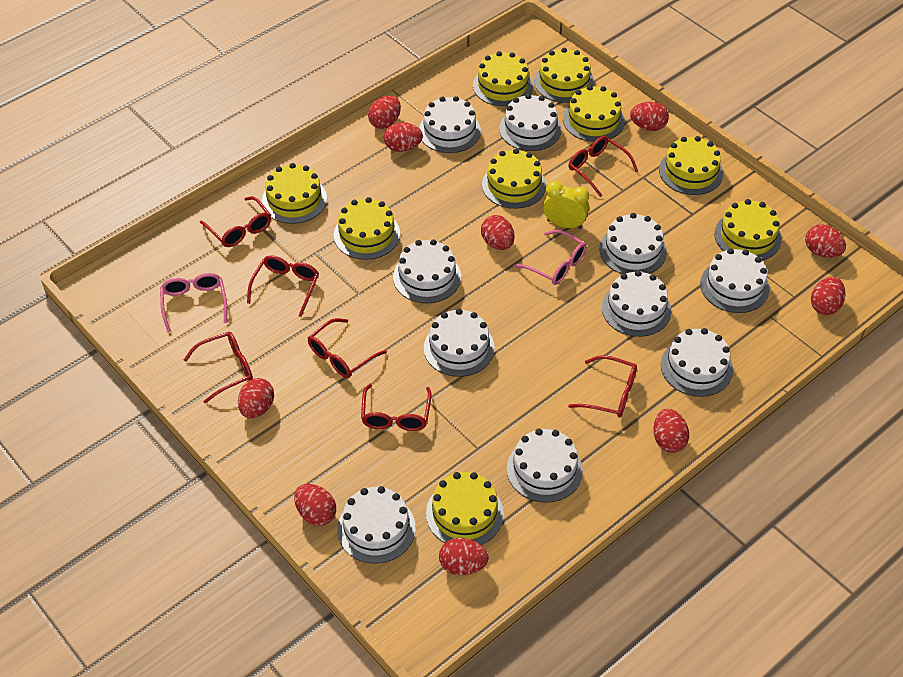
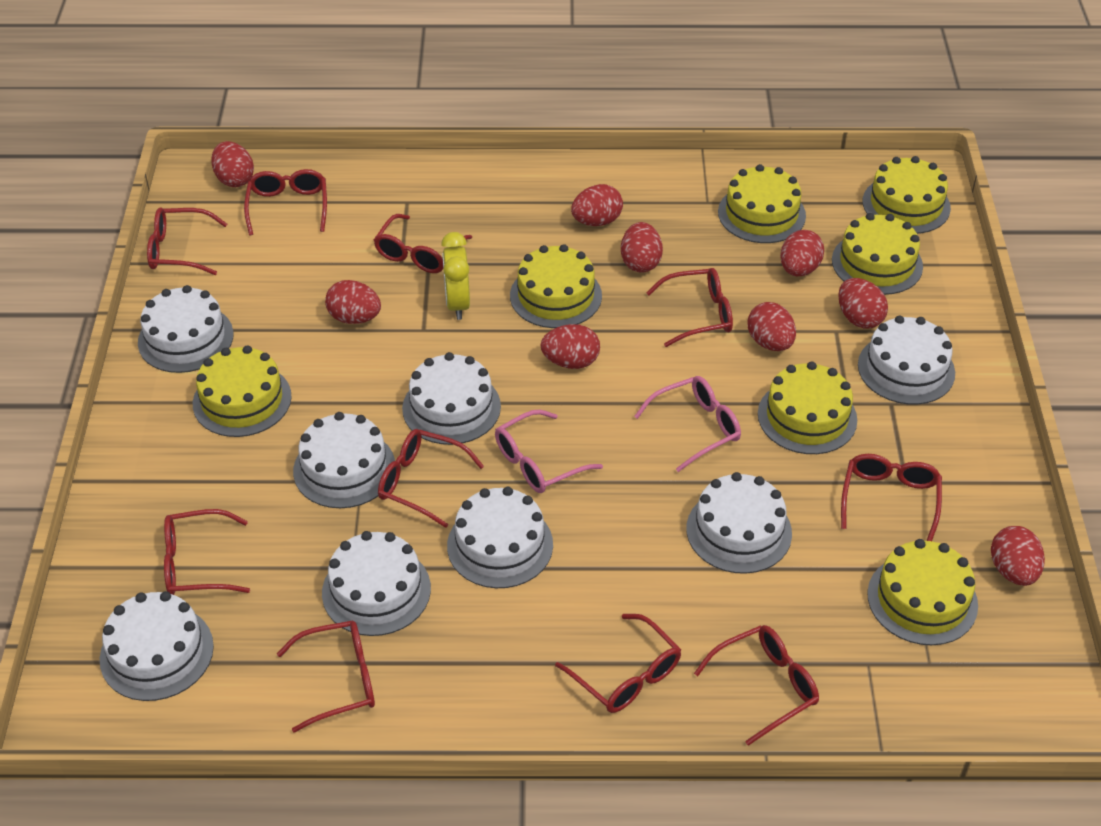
red egg: [238,378,274,418] [294,484,336,526] [368,96,401,129] [384,122,423,152] [439,538,489,575] [481,215,514,250] [630,102,669,131] [653,409,689,453] [805,224,846,258] [811,276,845,315] = 10 -> [211,141,254,187] [325,280,381,324] [541,324,600,369] [571,184,623,226] [621,222,663,273] [748,302,796,351] [780,230,824,276] [838,278,888,329] [991,526,1045,586] = 9
red glasses: [184,332,253,403] [200,196,271,247] [247,255,319,317] [308,318,387,378] [361,384,431,431] [568,136,638,197] [568,355,637,418] = 7 -> [147,208,227,275] [164,509,250,595] [244,169,327,235] [277,621,375,732] [374,214,472,273] [378,429,484,528] [555,614,681,713] [646,268,733,347] [694,625,819,746] [841,454,942,541] = 10
white cake: [337,486,416,564] [393,239,461,303] [419,96,481,153] [424,308,495,377] [499,94,562,151] [507,429,583,503] [599,213,667,274] [602,270,671,337] [661,328,733,397] [700,248,769,313] = 10 -> [100,591,214,701] [138,285,233,373] [293,412,395,508] [322,531,431,636] [402,352,501,445] [447,487,553,588] [686,472,792,574] [858,316,955,405] = 8
yellow cake: [262,163,327,224] [334,197,400,260] [426,472,504,545] [473,51,533,106] [482,149,546,209] [534,48,595,103] [563,85,625,142] [659,136,723,195] [714,199,782,260] = 9 -> [193,346,291,437] [510,244,602,328] [718,164,806,243] [758,362,857,454] [832,213,923,295] [863,156,951,234] [867,539,978,645] = 7

